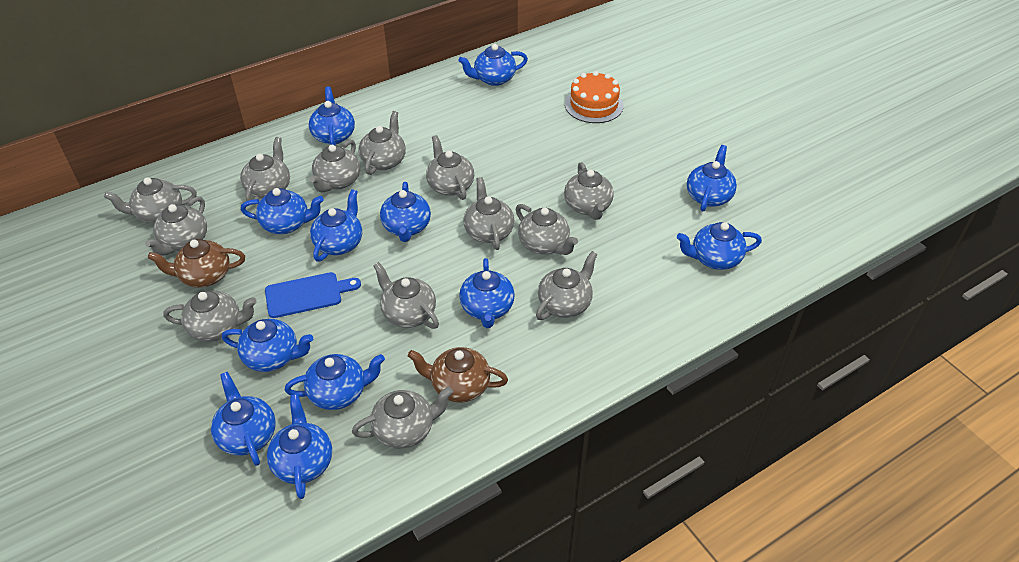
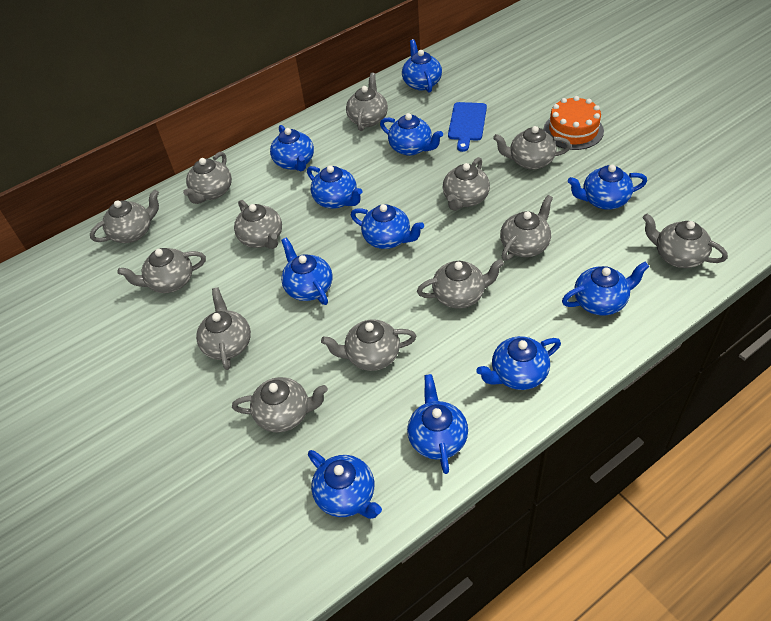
blue teapot: [211,372,276,466] [222,319,313,372] [241,188,324,234] [267,394,332,499] [285,354,385,410] [309,86,355,145] [310,189,362,262] [380,182,431,242] [458,44,528,86] [459,258,515,328] [677,222,762,270] [687,145,737,212] = 12 -> [270,125,314,171] [281,237,333,305] [307,165,363,209] [308,450,382,519] [351,204,424,249] [380,113,443,156] [402,39,442,92] [407,374,468,474] [476,336,561,390] [562,262,649,316] [568,165,647,210] = 11
brown teapot: [148,239,245,288] [408,347,508,403] = 2 -> none = 0

